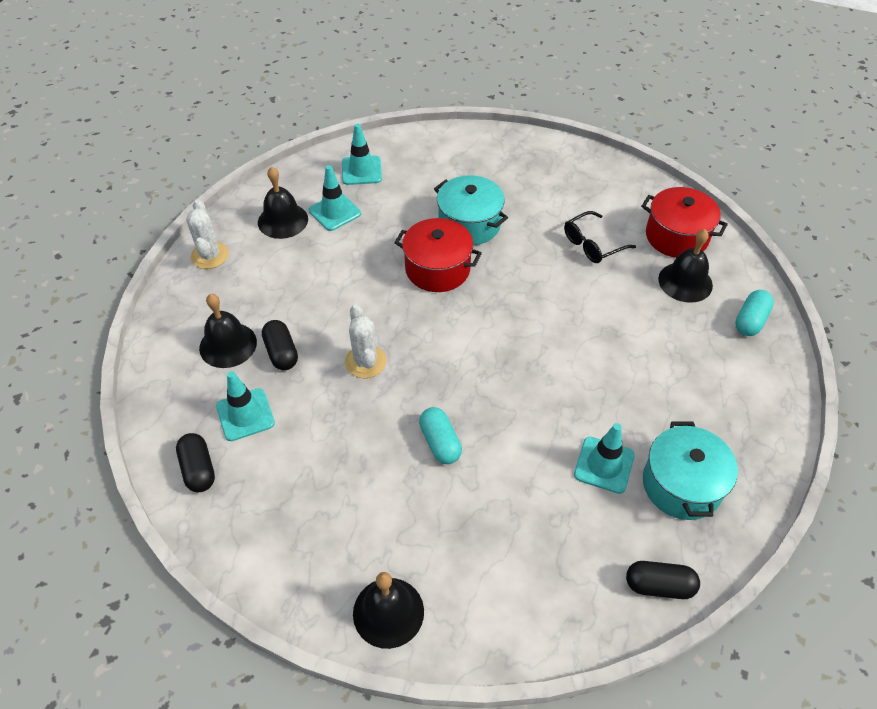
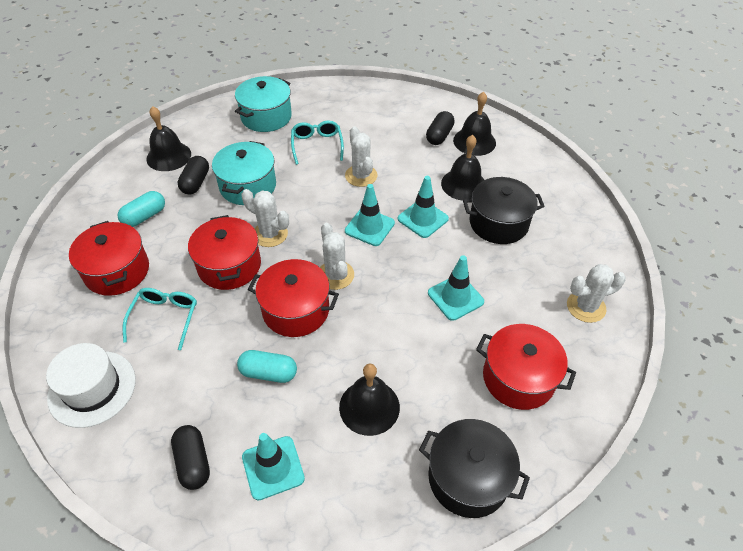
black glasses: [564,211,636,263] = 1 -> none = 0
black pot: none = 0 -> [419,419,530,518] [463,177,545,244] = 2
red pot: [394,218,482,292] [641,187,728,258] = 2 -> [69,221,149,296] [188,215,261,290] [248,259,339,337] [476,324,576,410] = 4
turquoise glasses: none = 0 -> [123,288,197,350] [291,121,344,165] = 2
white cactus: [186,200,229,269] [345,304,387,378] = 2 -> [241,189,289,247] [320,223,354,290] [345,126,377,187] [567,264,626,323] = 4
white hat: none = 0 -> [46,343,136,428] = 1

